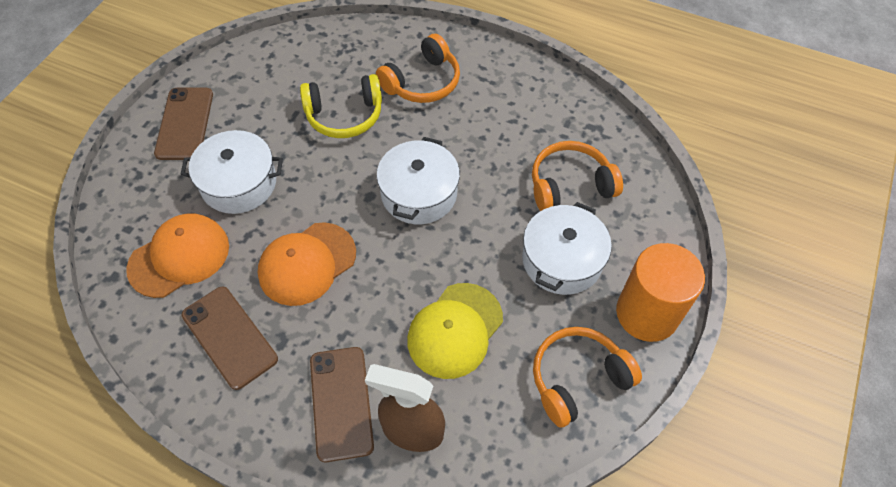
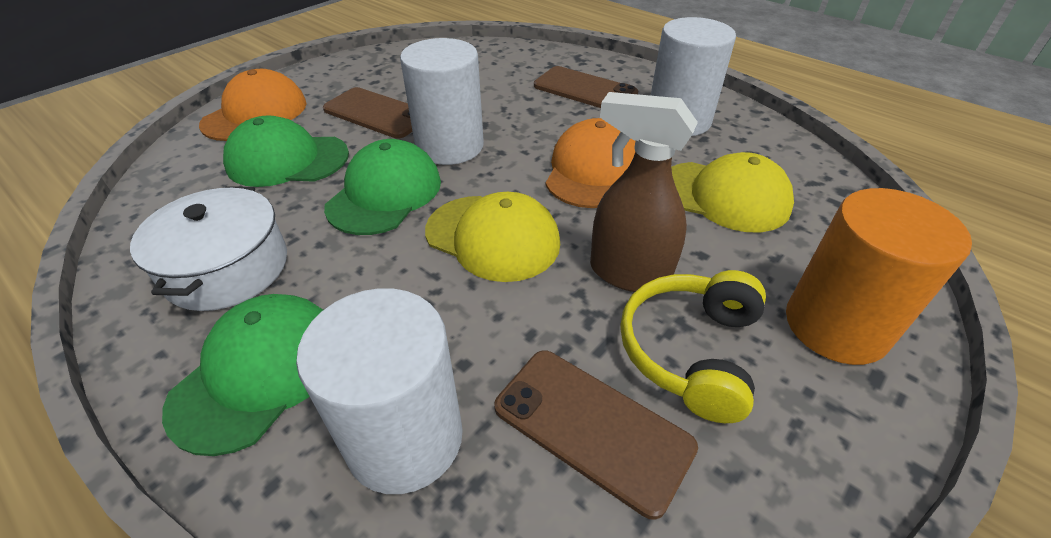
green cap: none = 0 -> [162,294,323,456] [223,115,349,187] [324,139,441,235] = 3
orange headphones: [376,34,460,103] [532,141,623,211] [533,327,642,427] = 3 -> none = 0
white cylinder: none = 0 -> [296,288,463,494] [400,38,484,165] [651,17,736,136] = 3
white pot: [180,130,283,214] [377,137,460,224] [522,202,612,295] = 3 -> [130,186,287,311] = 1
yellow cap: [407,283,503,379] = 1 -> [425,192,560,282] [671,152,794,232] = 2

